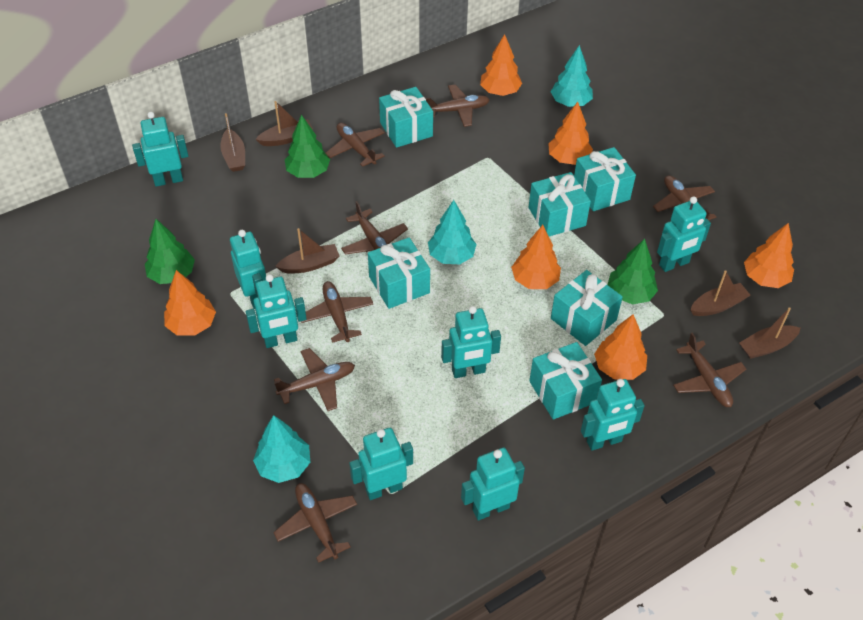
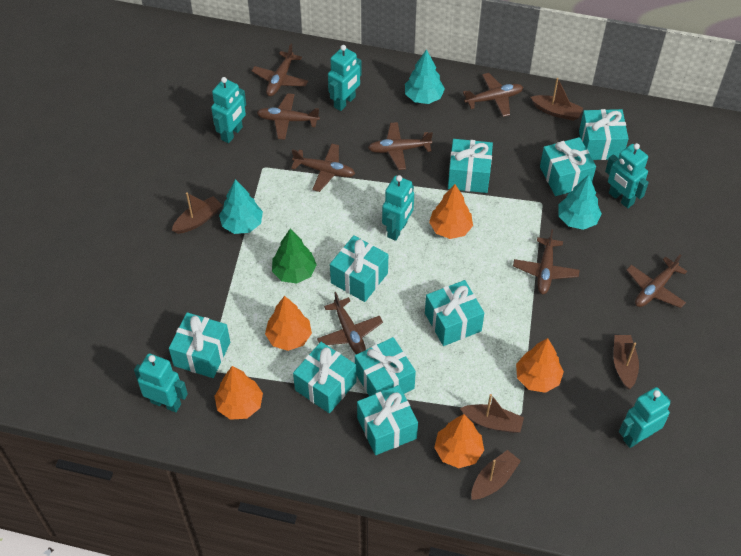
green tree: [145,219,195,284] [285,114,330,178] [607,239,658,304] = 3 -> [272,229,317,283] = 1
orange tree: [164,270,216,335] [480,34,522,96] [511,225,561,289] [548,102,593,165] [594,314,647,380] [744,223,794,288] = 6 -> [214,366,263,420] [265,296,312,351] [429,184,473,239] [434,414,484,468] [516,338,564,393] = 5
turquoise gift: [368,237,430,309] [379,87,433,148] [528,172,591,236] [530,342,602,420] [551,270,623,346] [574,147,636,211] = 6 -> [169,312,230,378] [293,342,357,413] [330,235,388,302] [355,337,416,396] [357,385,418,455] [425,280,484,346] [448,139,493,193] [540,137,596,196] [579,109,629,160] = 9
turquoise robot: [132,112,188,187] [230,230,266,309] [246,274,307,348] [349,428,413,500] [441,306,501,378] [461,448,525,521] [581,379,645,450] [657,196,711,272] = 8 -> [134,353,188,412] [211,77,246,143] [328,45,362,111] [382,175,414,241] [605,143,649,208] [619,387,671,448] = 6

